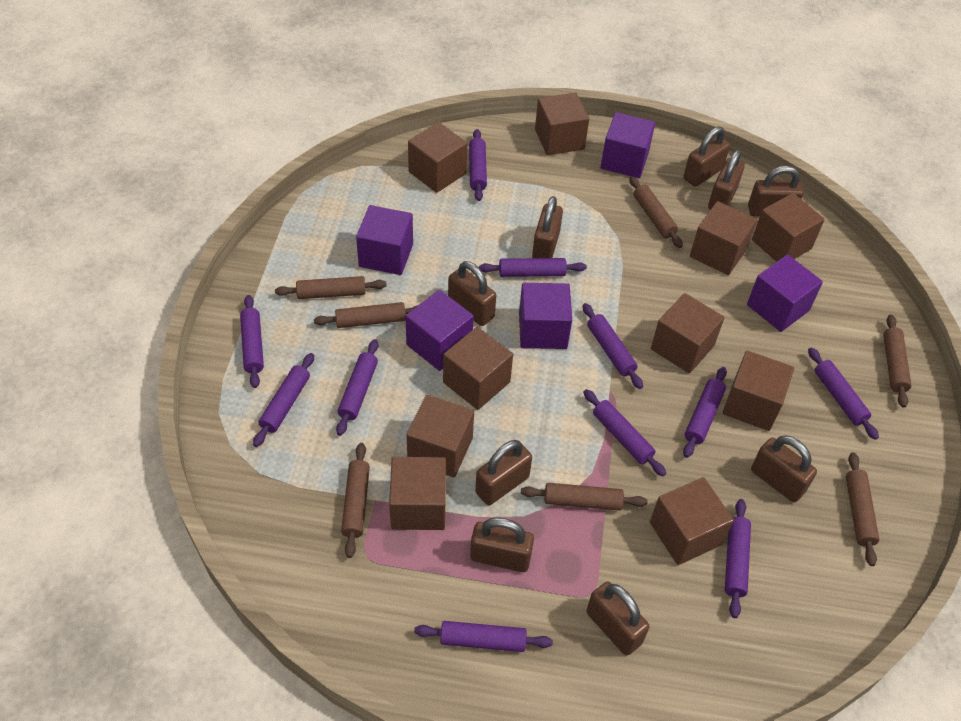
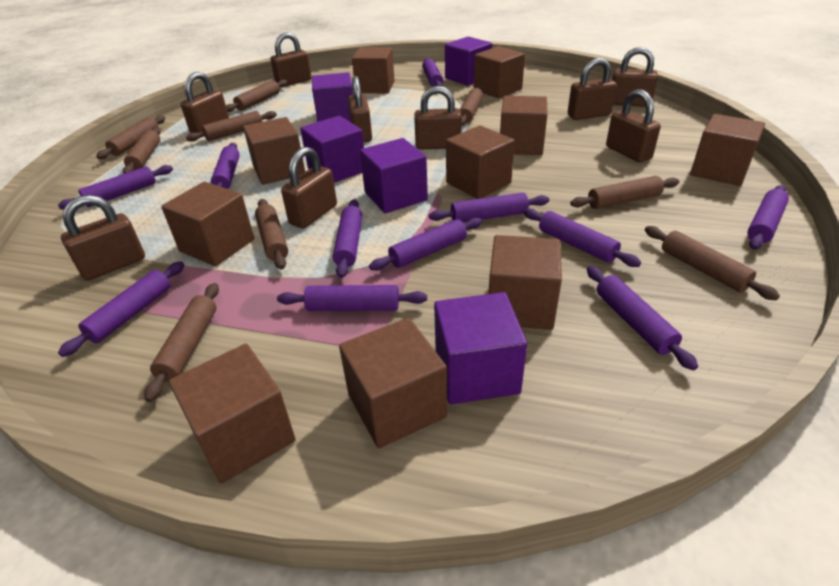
brown rolling pin: [275,276,387,299] [314,302,418,328] [341,443,370,558] [521,483,648,510] [629,176,683,248] [846,452,879,566] [883,315,911,408] = 7 -> [96,115,165,159] [123,127,160,174] [144,283,219,402] [186,111,277,141] [226,80,287,112] [255,199,288,270] [460,87,483,125] [570,176,679,209] [645,226,780,300] = 9

